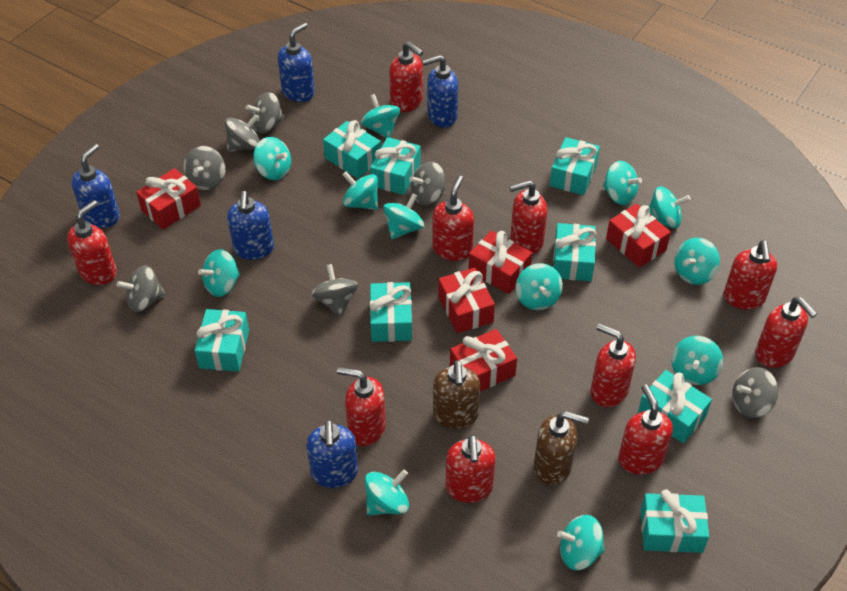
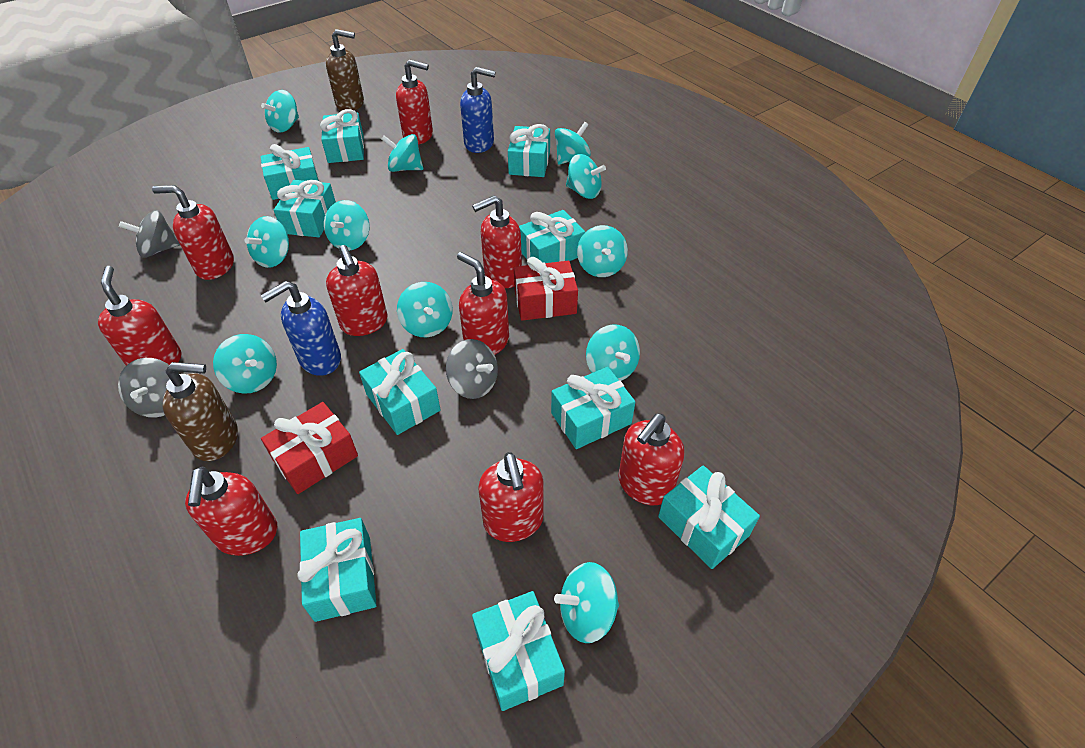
blue soap dispenser: [71,144,120,228] [227,191,274,260] [278,23,315,102] [306,419,358,488] [422,55,458,128] = 5 -> [260,281,341,376] [460,67,496,153] = 2
grey spinning top: [117,265,165,312] [183,146,225,190] [225,114,260,152] [246,92,285,133] [311,264,358,317] [409,161,446,205] [732,367,778,418] = 7 -> [118,358,170,418] [119,210,180,258] [446,339,498,399] = 3
red gift: [136,168,201,230] [438,268,495,333] [450,329,517,391] [469,230,532,294] [606,204,671,267] = 5 -> [261,402,358,494] [514,257,578,321] = 2
red soap dispenser: [67,200,117,285] [337,367,386,446] [389,41,423,112] [433,175,474,261] [446,434,496,503] [509,180,547,254] [591,324,636,407] [618,385,673,475] [724,240,777,310] [755,297,817,368] = 10 -> [98,266,181,365] [152,185,234,280] [185,467,277,556] [326,245,388,336] [396,60,433,145] [457,252,509,355] [472,195,522,288] [478,452,544,542] [618,413,684,505] = 9
turquoise gift: [195,309,249,372] [323,120,381,179] [370,137,421,195] [370,282,412,342] [550,137,600,195] [553,223,597,281] [638,370,712,443] [641,489,709,553] = 8 -> [260,144,319,200] [274,180,336,237] [297,518,377,622] [320,109,364,163] [359,349,441,435] [472,591,565,711] [508,124,550,177] [519,210,585,263] [551,367,635,449] [658,465,760,569] = 10
turquoise spinning top: [198,249,240,297] [253,137,291,180] [342,171,378,210] [361,94,400,138] [365,469,409,515] [383,194,424,239] [516,263,563,310] [557,515,605,570] [603,161,642,205] [649,186,691,228] [671,336,723,385] [674,238,720,285] = 12 -> [213,334,277,394] [245,216,289,268] [261,90,299,133] [324,200,369,251] [381,134,423,172] [397,282,453,337] [554,562,619,643] [555,122,591,165] [566,154,606,199] [577,225,628,277] [586,324,640,381] = 11

